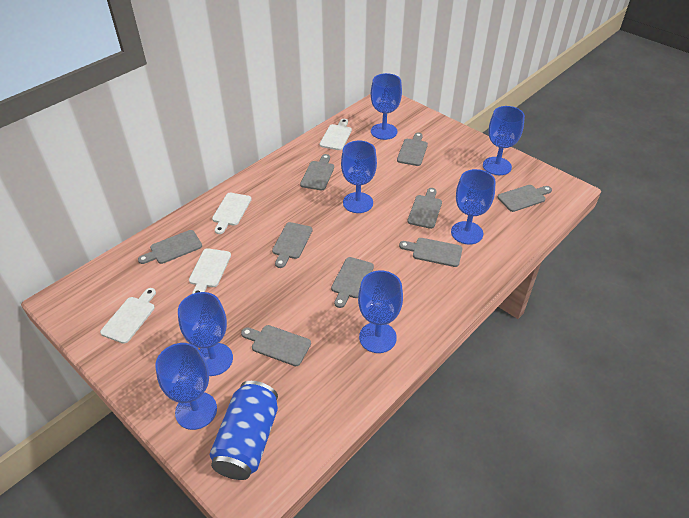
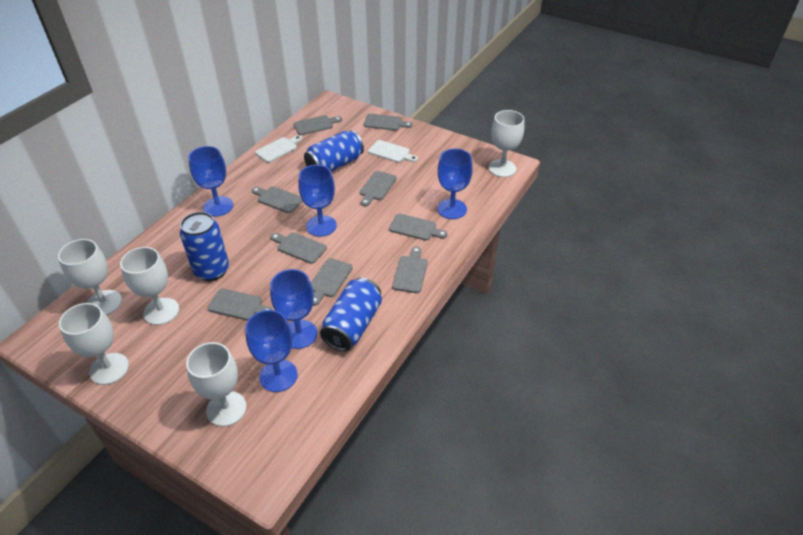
blue can: [210,381,278,480] = 1 -> [180,212,229,281] [304,130,364,171] [320,278,382,351] = 3
blue goblet: [155,343,217,430] [178,292,233,376] [341,141,377,213] [358,270,403,353] [371,73,402,140] [451,169,496,244] [483,106,525,175] = 7 -> [188,146,233,216] [245,310,298,392] [270,269,317,349] [299,165,337,237] [437,149,473,219] = 5
white cutting board: [100,288,156,344] [189,248,231,294] [212,193,252,234] [320,119,352,150] = 4 -> [255,135,302,163] [368,140,418,163] = 2
white goblet: none = 0 -> [58,239,122,315] [59,303,129,385] [120,247,179,325] [186,342,247,427] [489,110,524,177] = 5

